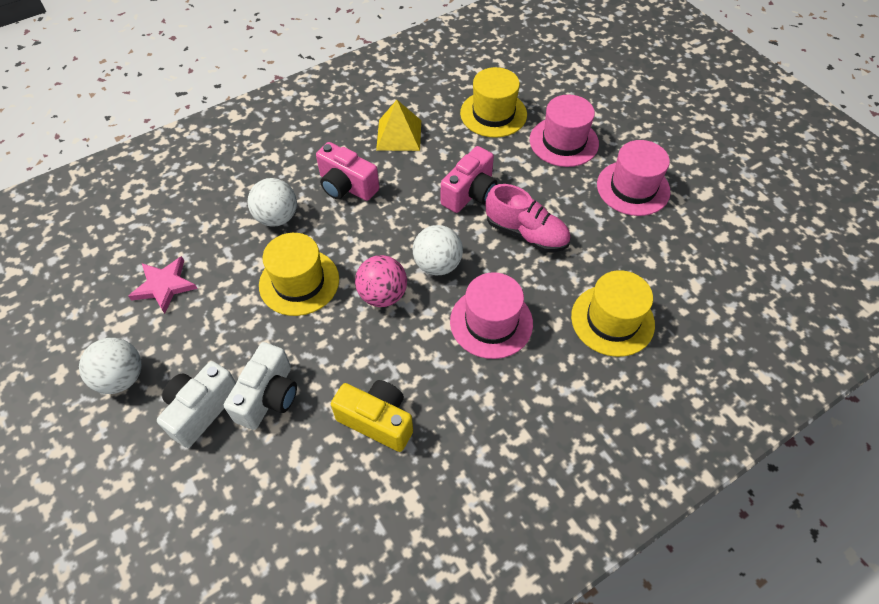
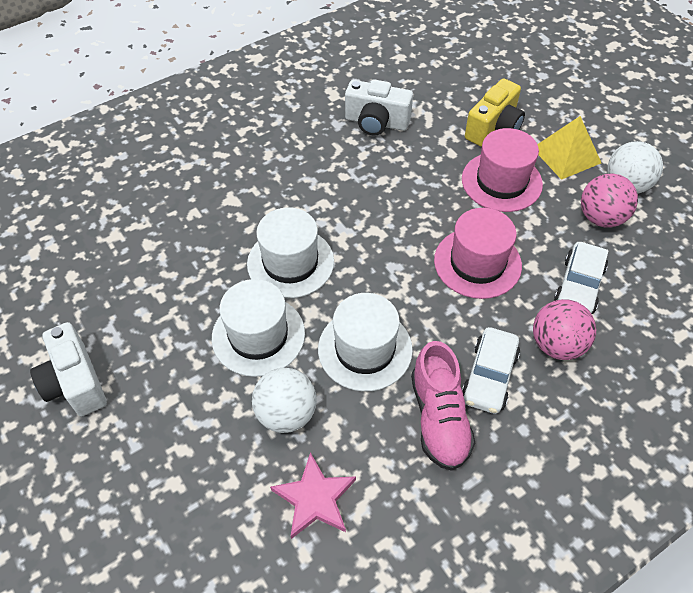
pink ball: [355,255,407,307] = 1 -> [533,299,596,360] [581,173,638,227] = 2
pink camera: [316,142,379,201] [441,146,497,213] = 2 -> none = 0
pink hat: [450,272,533,359] [530,95,599,167] [597,140,671,216] = 3 -> [434,208,522,299] [462,128,543,212] = 2
white ball: [79,338,141,394] [248,178,297,227] [413,225,463,276] = 3 -> [252,368,317,433] [607,141,663,194] = 2
white car: none = 0 -> [462,327,520,414] [554,242,608,314] = 2
white hat: none = 0 -> [212,279,305,377] [247,207,334,298] [318,293,413,392] = 3
yellow hat: [259,233,339,316] [460,67,527,138] [571,270,655,357] = 3 -> none = 0

